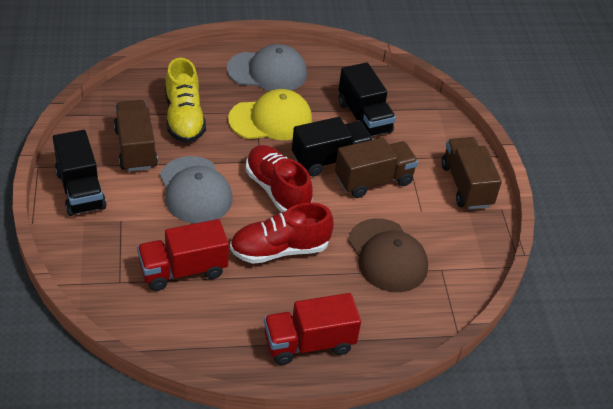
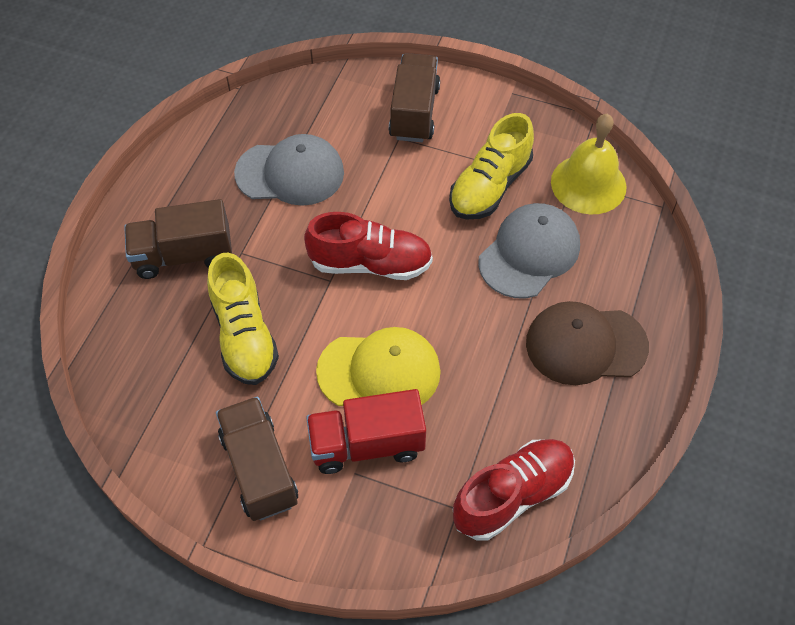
black truck: [53,130,107,216] [292,117,373,176] [338,62,396,137] = 3 -> none = 0
red truck: [137,219,229,291] [264,293,361,365] = 2 -> [306,389,426,474] = 1
yellow bell: none = 0 -> [551,113,626,214] = 1
yellow shoe: [165,58,206,143] = 1 -> [207,253,279,385] [449,113,534,219] = 2

